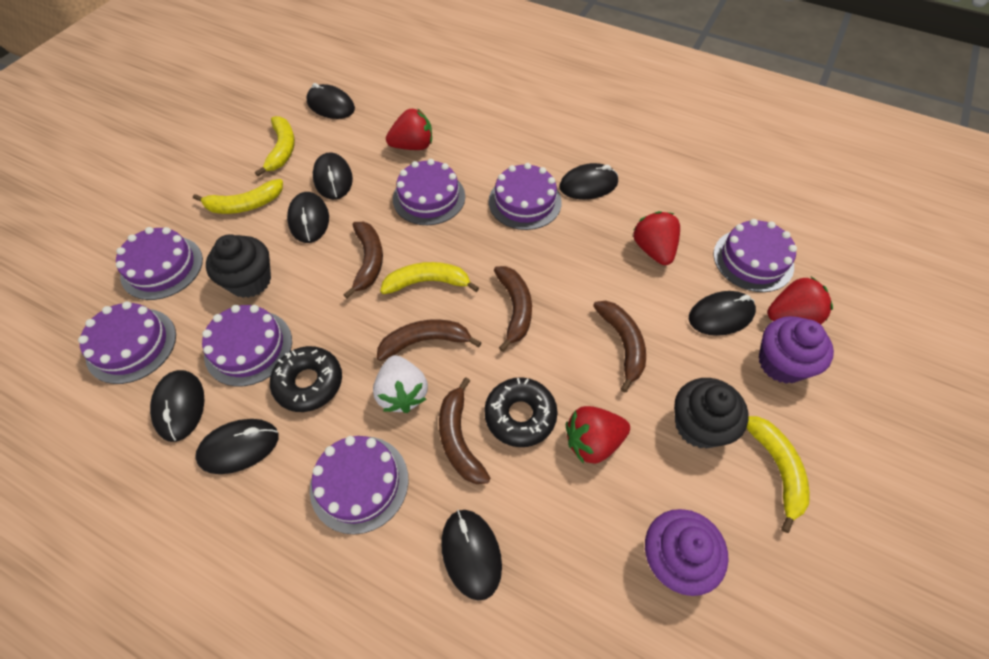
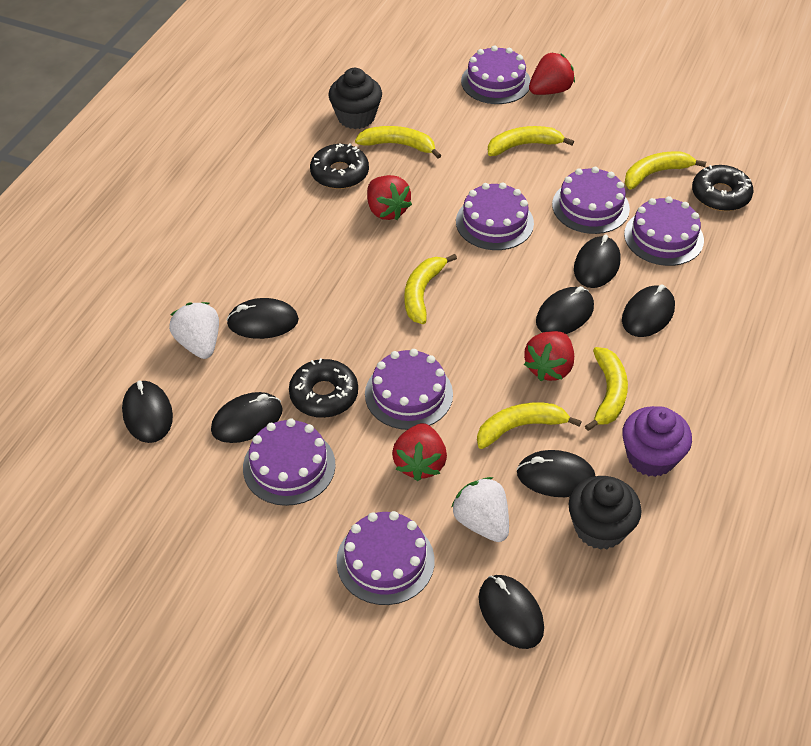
black donut: [270,346,342,412] [484,377,558,447] = 2 -> [289,358,358,418] [310,143,369,189] [692,165,753,211] = 3
brown banana: [344,222,383,299] [377,319,482,361] [439,378,490,484] [494,266,532,352] [593,301,646,392] = 5 -> none = 0
purple cupcake: [645,509,729,596] [759,316,834,384] = 2 -> [622,406,692,477] = 1
white strawberry: [373,355,428,413] = 1 -> [169,302,219,359] [451,477,509,542] = 2
yellow banana: [193,179,283,214] [255,116,295,176] [380,262,479,294] [747,416,810,533] = 4 -> [355,126,441,158] [404,254,457,324] [477,403,582,449] [488,126,574,156] [585,347,628,431] [625,151,706,190] = 6

